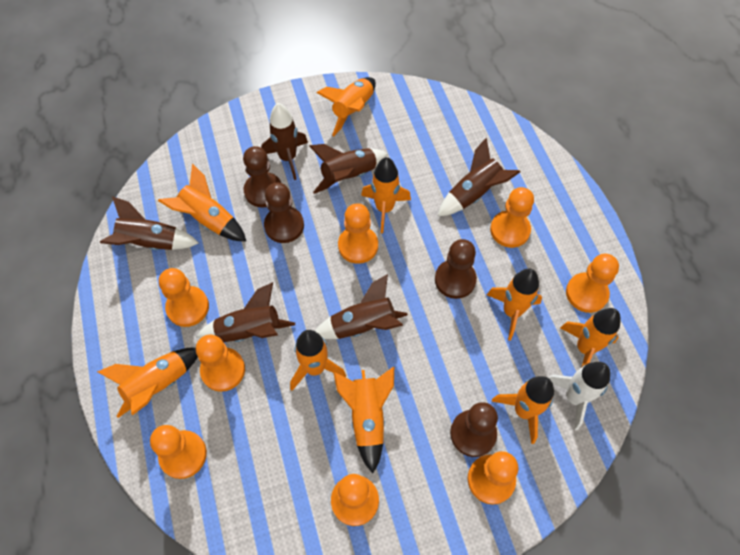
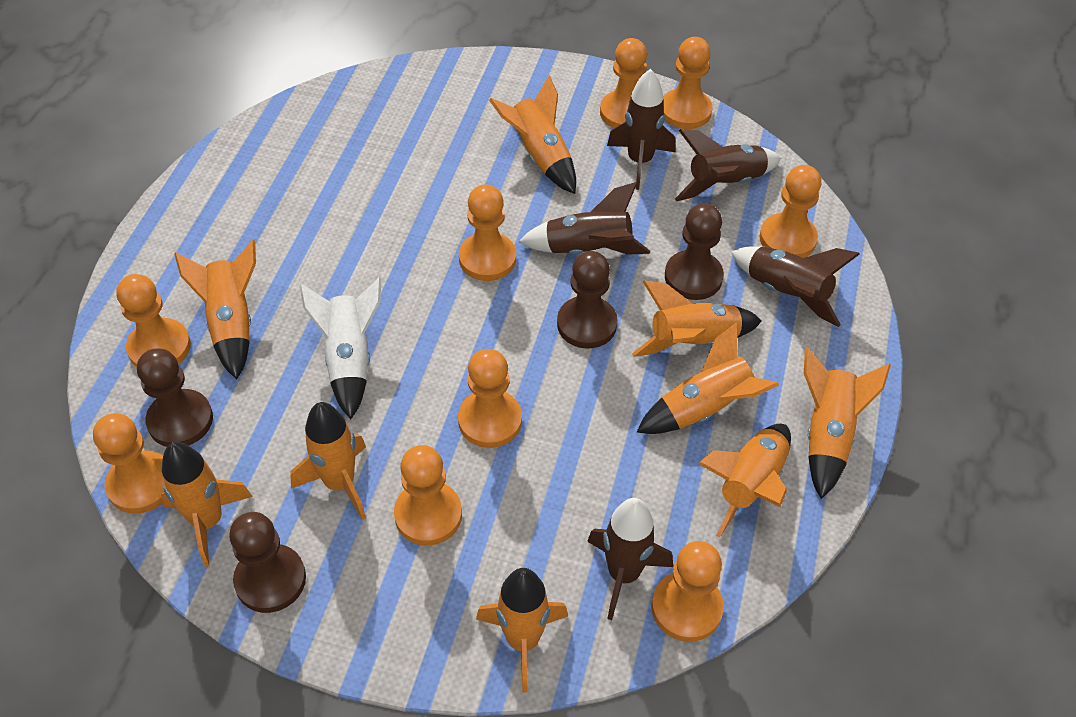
brown rocket: [100,196,199,250] [196,282,295,342] [261,103,308,180] [309,144,388,194] [315,274,408,339] [438,138,520,216] = 6 -> [519,182,650,255] [587,498,673,620] [607,69,676,190] [675,129,781,201] [731,247,860,327] = 5
orange pawn: [150,425,207,479] [159,268,209,327] [196,334,245,392] [331,474,379,526] [338,203,378,264] [468,451,518,505] [490,187,534,248] [566,254,619,313] = 8 -> [93,413,166,514] [117,274,191,367] [394,445,462,545] [458,349,522,448] [459,184,516,281] [600,38,647,128] [651,541,724,642] [663,37,712,129] [760,165,822,258] = 9

